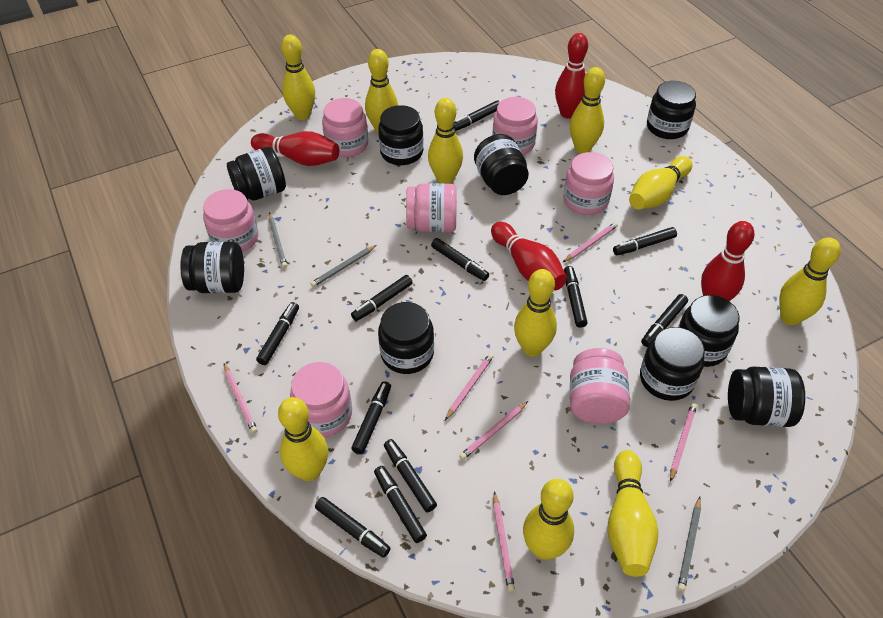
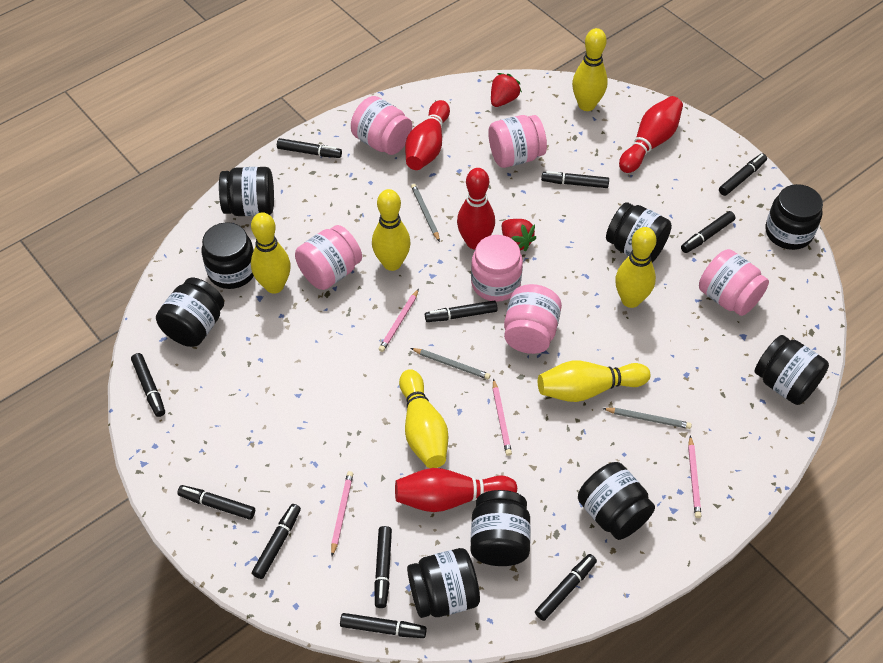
pink jar: [203,189,258,252] [290,362,352,437] [322,98,368,158] [406,183,457,232] [492,97,538,155] [563,152,614,215] [570,348,630,424] = 7 -> [295,225,362,290] [351,96,412,155] [471,235,523,302] [488,115,547,168] [504,284,562,354] [699,249,769,316] = 6
pink pencil: [224,363,258,434] [445,353,494,420] [459,401,528,460] [493,491,515,592] [563,222,618,262] [670,403,697,482] = 6 -> [331,471,353,556] [379,289,419,352] [493,379,512,456] [688,435,701,518] = 4
red strawberry: none = 0 -> [491,73,522,107] [502,219,536,251] = 2
yellow bowling pin: [278,397,328,481] [281,35,315,120] [365,49,398,134] [428,98,463,184] [514,269,557,357] [523,479,574,560] [570,67,605,153] [607,450,658,577] [629,156,692,210] [779,237,841,325] = 10 -> [251,212,291,294] [372,189,411,271] [399,369,448,468] [538,361,650,402] [572,28,608,111] [615,227,656,308] = 6

